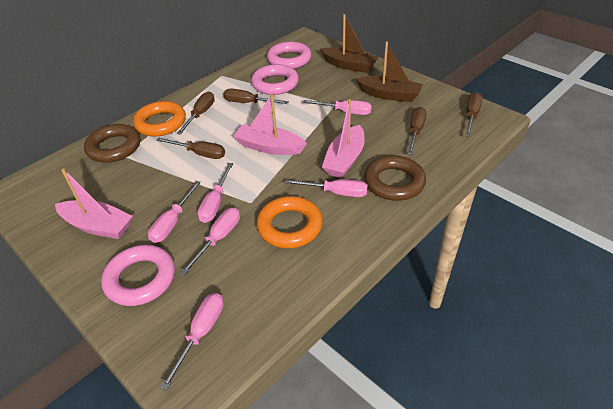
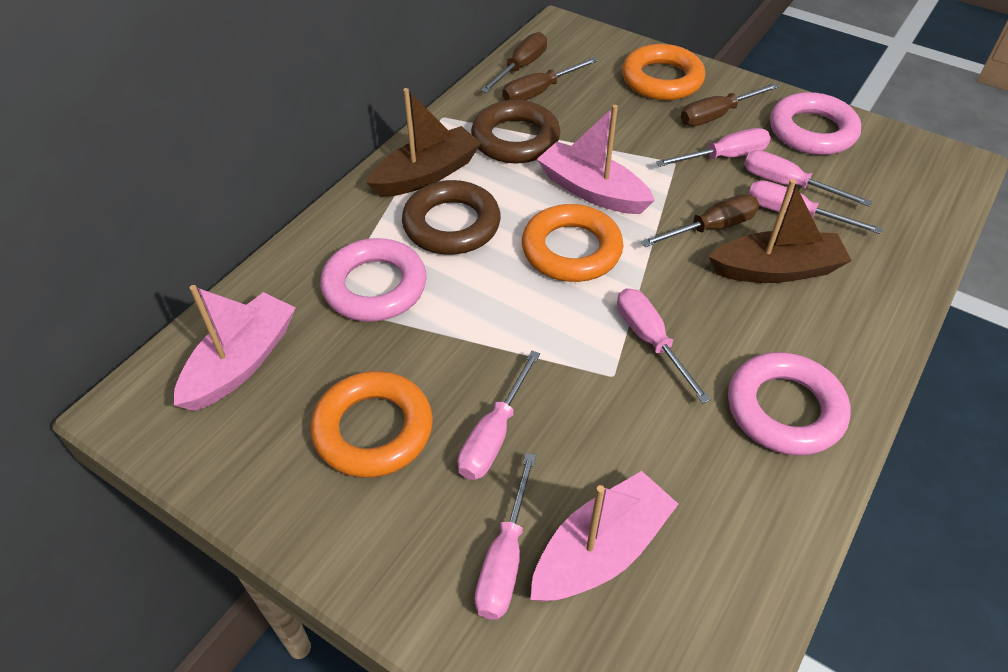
brown screwdriver: [156,138,225,159] [177,91,215,135] [224,89,289,104] [407,107,427,155] [465,92,482,137] = 5 -> [481,32,547,93] [502,57,598,101] [641,194,759,247] [681,83,779,126] = 4
orange ring: [133,101,186,136] [256,196,323,248] = 2 -> [310,371,433,478] [522,204,623,282] [622,44,705,100] = 3

